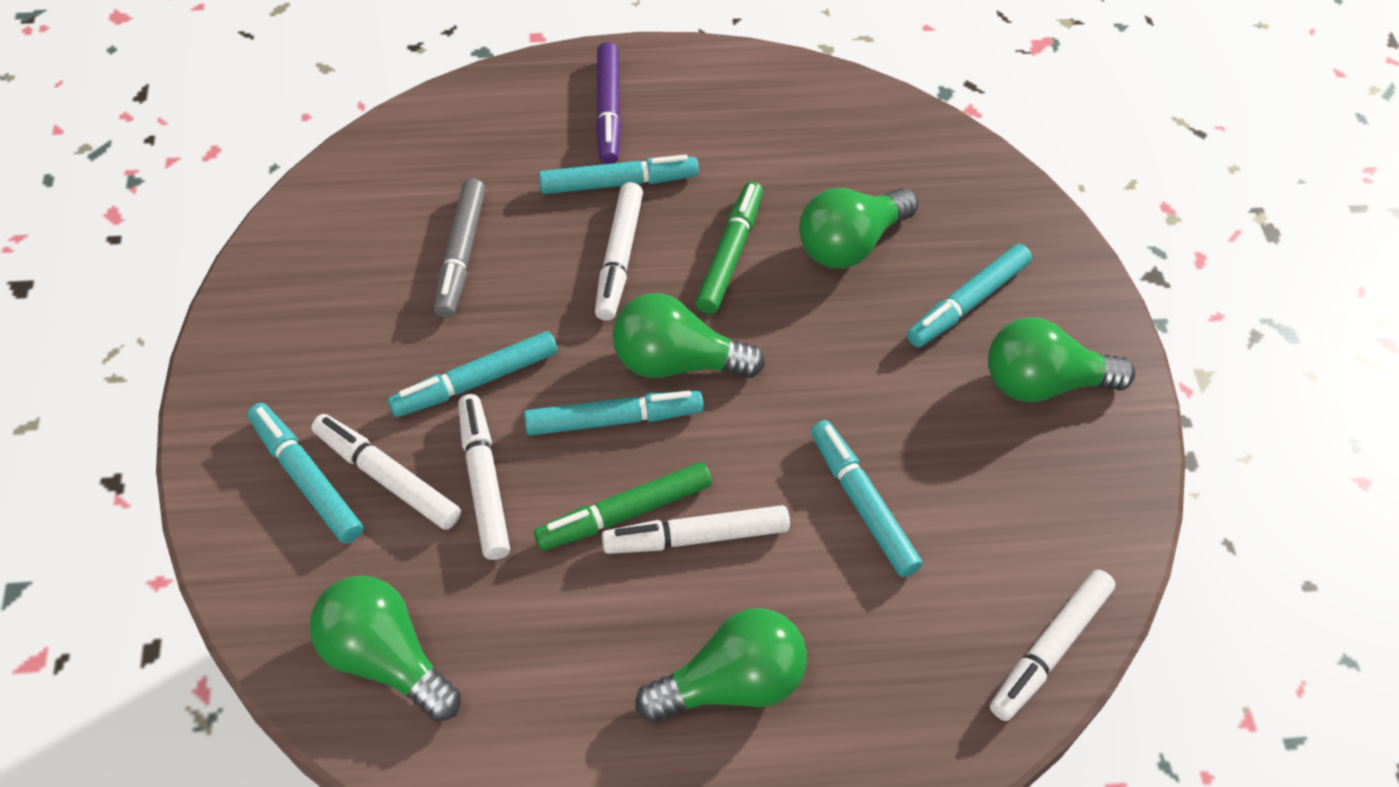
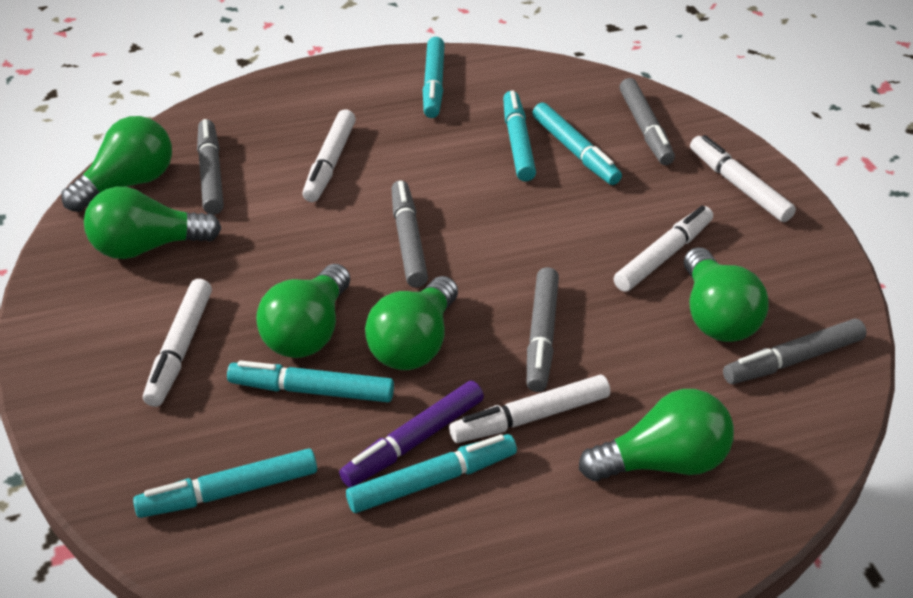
green light bulb: [309,575,461,722] [612,293,765,378] [635,608,807,723] [799,188,918,269] [988,317,1135,402] = 5 -> [62,116,172,212] [84,187,221,259] [256,264,350,358] [365,276,458,370] [579,389,734,481] [684,247,769,342] = 6
green marker: [534,462,712,550] [695,181,763,314] = 2 -> none = 0
grey marker: [434,178,485,318] = 1 -> [197,119,224,215] [391,180,428,287] [527,267,559,392] [619,78,675,165] [723,318,867,384] = 5

